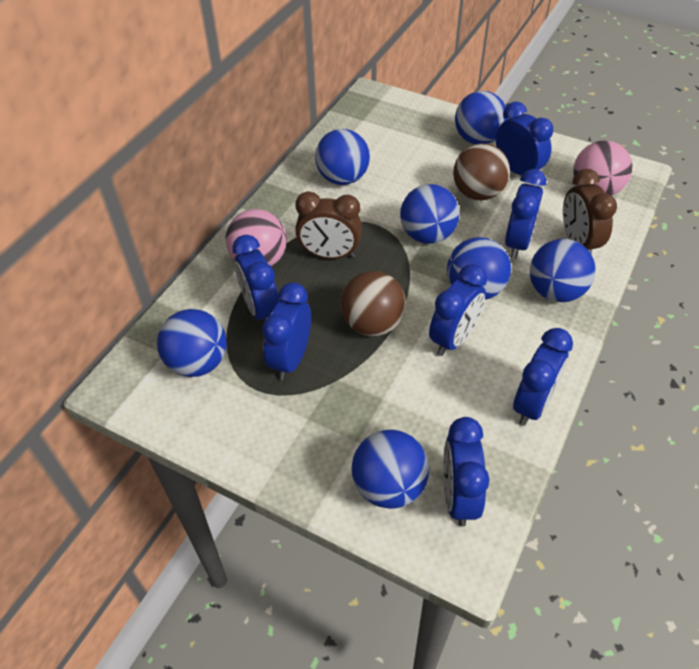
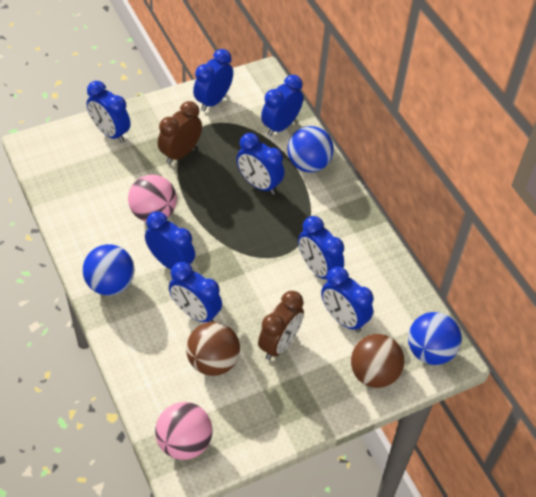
blue ball: [157,309,227,377] [315,129,370,185] [352,430,429,509] [400,184,459,244] [447,237,511,300] [455,91,508,144] [530,239,596,302] = 7 -> [83,244,134,296] [287,126,334,172] [408,312,462,365] = 3
blue clock: [232,235,279,321] [262,282,311,380] [429,264,487,356] [443,417,490,527] [496,101,553,175] [505,169,546,258] [513,328,573,426] = 7 -> [87,81,130,143] [145,211,195,270] [169,262,222,322] [193,49,233,111] [236,133,284,195] [261,75,303,136] [298,216,344,279] [321,267,373,333] = 8

